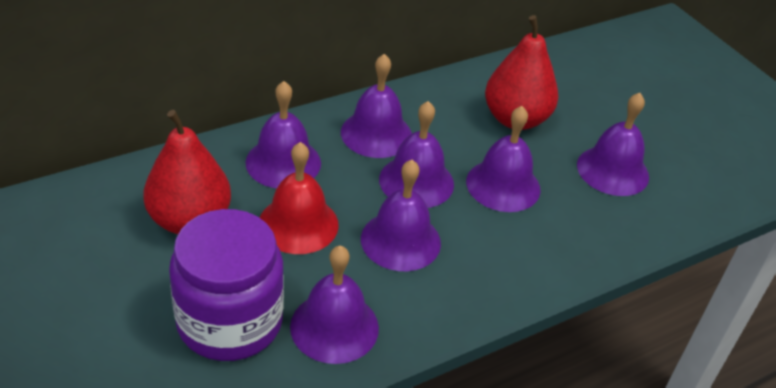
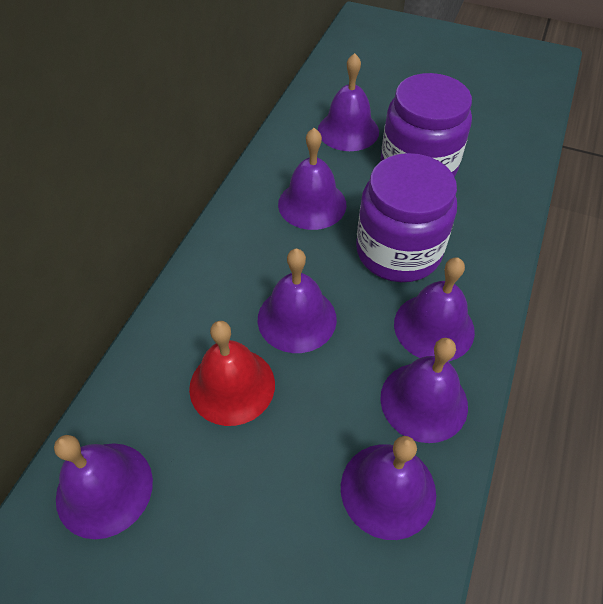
purple jar: [169,209,284,361] = 1 -> [356,153,457,282] [381,73,472,177] = 2
red pear: [143,110,231,234] [485,15,559,130] = 2 -> none = 0

